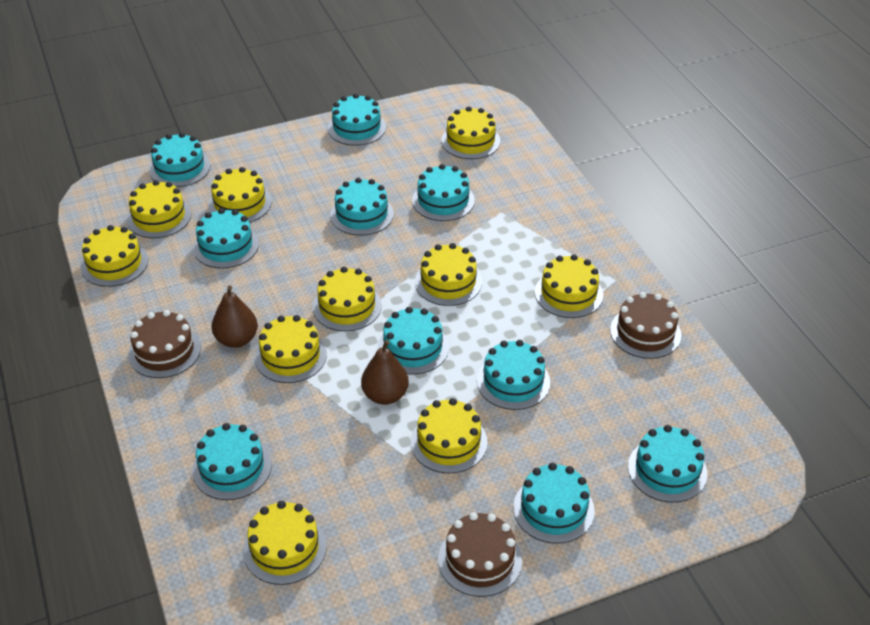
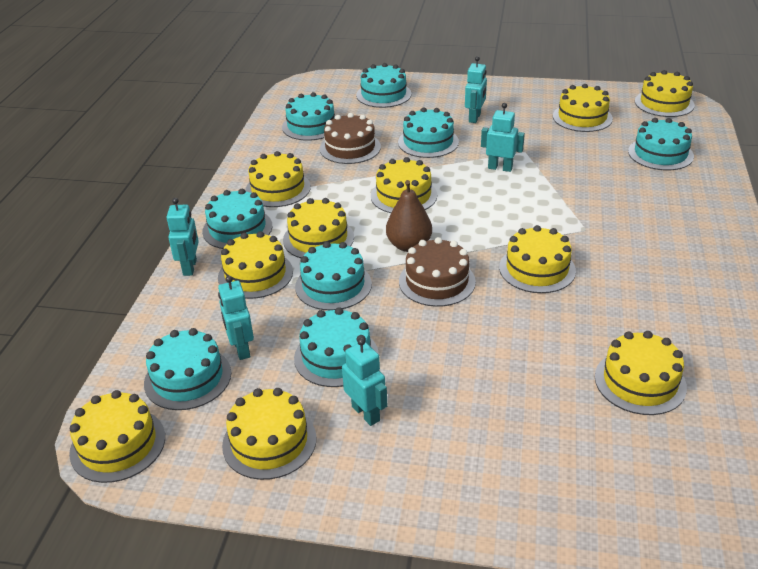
brown cake: [128,310,201,378] [438,512,522,597] [610,292,681,359] = 3 -> [320,113,381,164] [399,237,476,307] = 2
brown pear: [212,285,258,348] [361,340,409,405] = 2 -> [386,180,432,252] = 1
turquoise cake: [149,133,211,187] [192,423,271,500] [193,208,259,268] [328,94,386,146] [330,178,394,236] [378,307,449,375] [412,164,475,221] [477,340,550,410] [513,463,595,543] [628,425,707,503] = 10 -> [144,328,231,410] [202,189,272,249] [282,92,335,141] [294,307,379,387] [295,242,372,310] [356,63,411,108] [398,107,459,158] [628,118,694,170] = 8
turquoise robot: none = 0 -> [166,198,199,276] [218,276,254,360] [342,338,387,426] [465,56,487,123] [481,103,525,172] = 5

